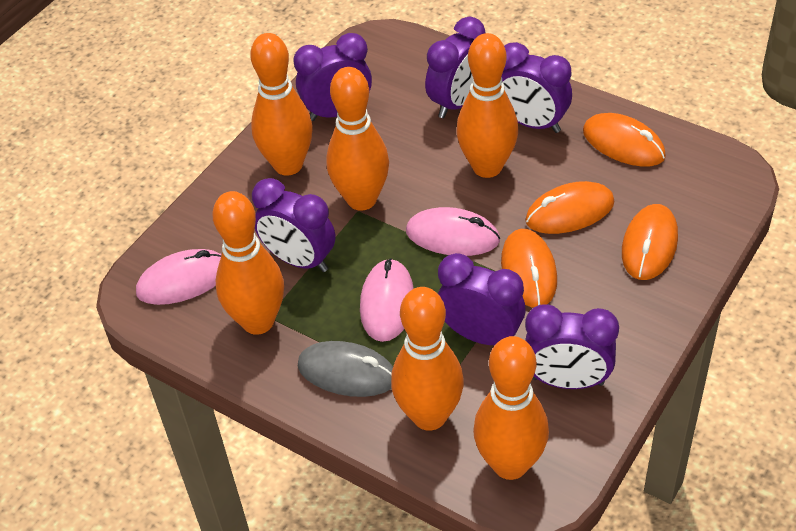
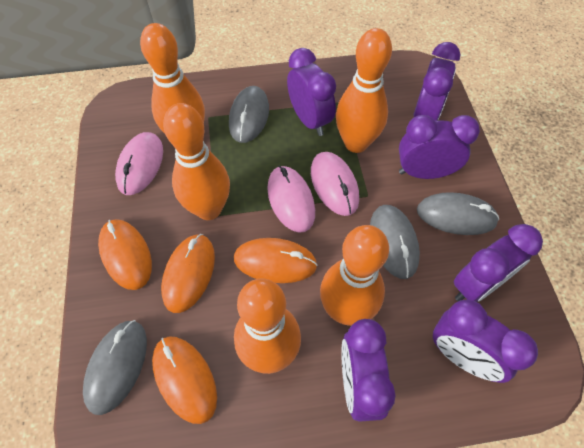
grey mouse: [298,341,393,397] = 1 -> [83,320,147,415] [229,86,269,143] [370,205,420,279] [417,192,499,235] = 4
orange bowling pin: [212,191,284,335] [250,33,313,176] [326,67,389,211] [391,287,464,431] [456,33,518,178] [473,336,549,480] = 6 -> [140,23,205,134] [163,103,230,220] [234,278,301,374] [320,225,389,326] [336,28,392,153] = 5

